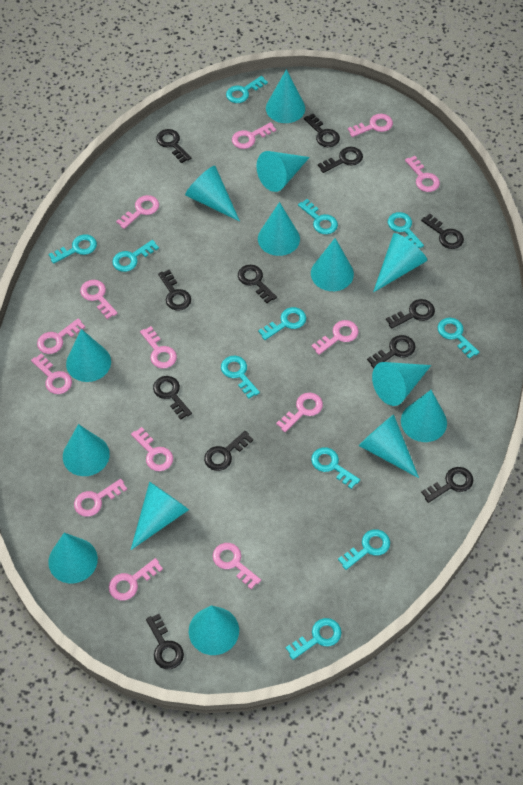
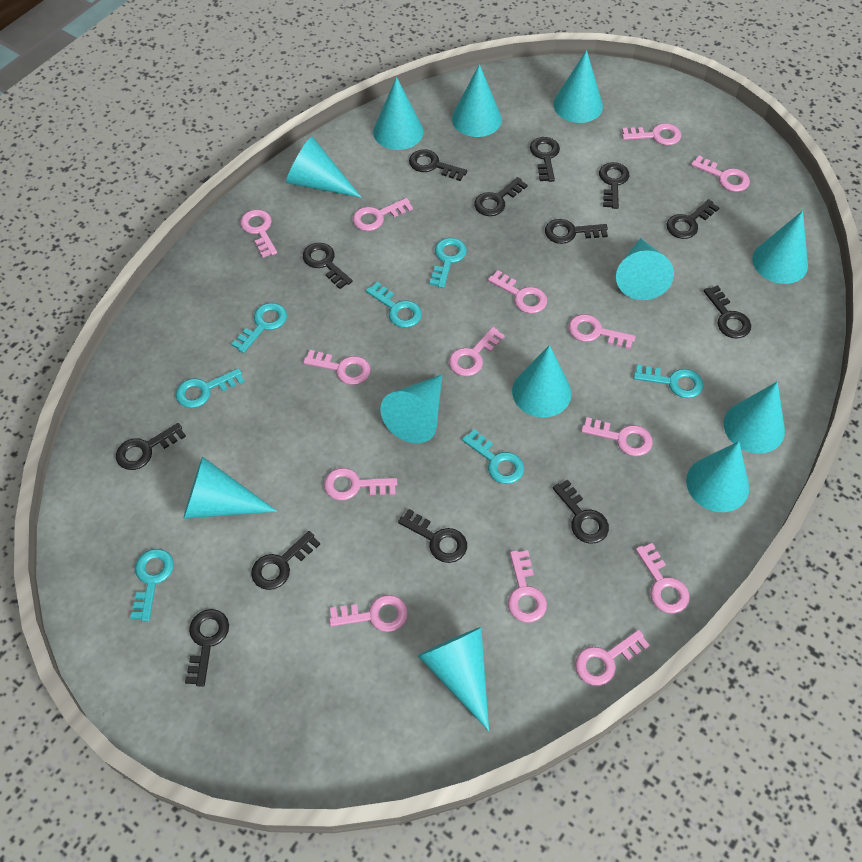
black key: [146,614,184,669] [153,376,192,419] [156,129,191,163] [158,270,191,310] [204,431,253,471] [238,265,277,303] [304,114,340,147] [318,147,363,173] [367,335,416,368] [386,299,435,329] [421,214,464,249] [421,467,473,503] = 12 -> [116,423,186,470] [185,609,229,687] [251,531,320,590] [303,243,353,289] [398,509,467,563] [409,149,467,181] [474,177,528,216] [530,137,560,182] [545,219,608,244] [553,479,609,544] [599,162,629,209] [666,199,720,239] [704,285,751,338] = 13
turquoise cone: [48,533,98,584] [63,424,110,476] [66,329,111,382] [131,482,189,550] [185,166,240,221] [189,605,239,655] [256,151,310,192] [258,202,300,256] [266,69,305,123] [311,238,354,291] [358,414,419,478] [372,362,431,406] [373,233,427,292] [401,390,447,442] = 14 -> [183,457,277,519] [286,136,362,198] [373,77,424,150] [380,375,442,443] [418,627,489,731] [452,64,502,137] [512,345,572,417] [553,50,603,123] [616,238,674,300] [686,441,749,512] [724,382,785,454] [752,211,808,284] = 12
turquoise key: [48,234,97,264] [112,240,159,272] [221,356,260,398] [226,76,268,103] [258,307,306,340] [286,618,342,660] [298,199,338,234] [311,447,360,489] [338,529,390,570] [388,212,424,248] [438,318,479,359] = 11 -> [130,549,174,621] [176,368,244,408] [232,303,287,353] [366,282,422,328] [429,238,467,288] [462,429,524,484] [633,365,703,398] = 7

